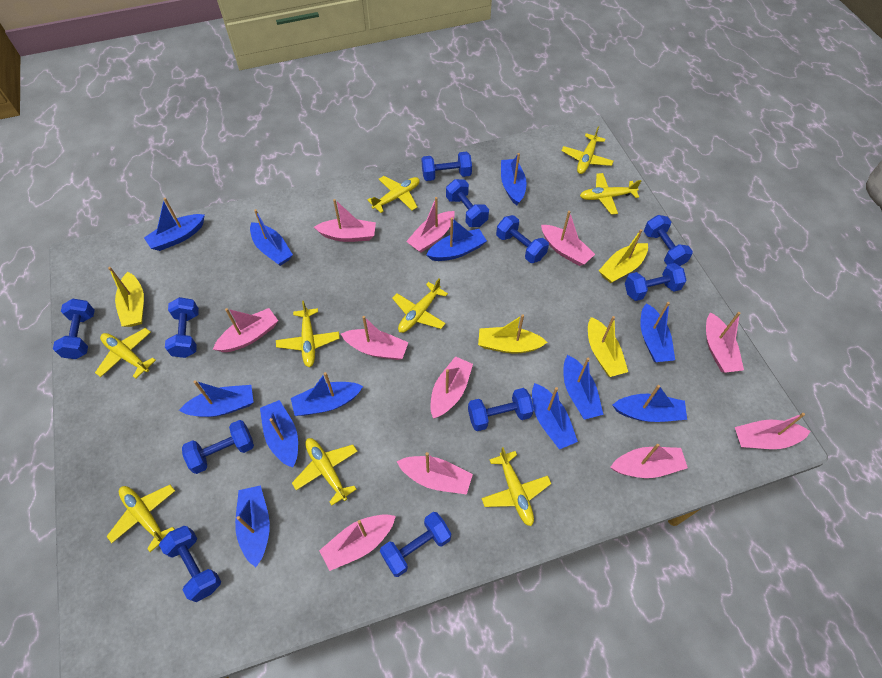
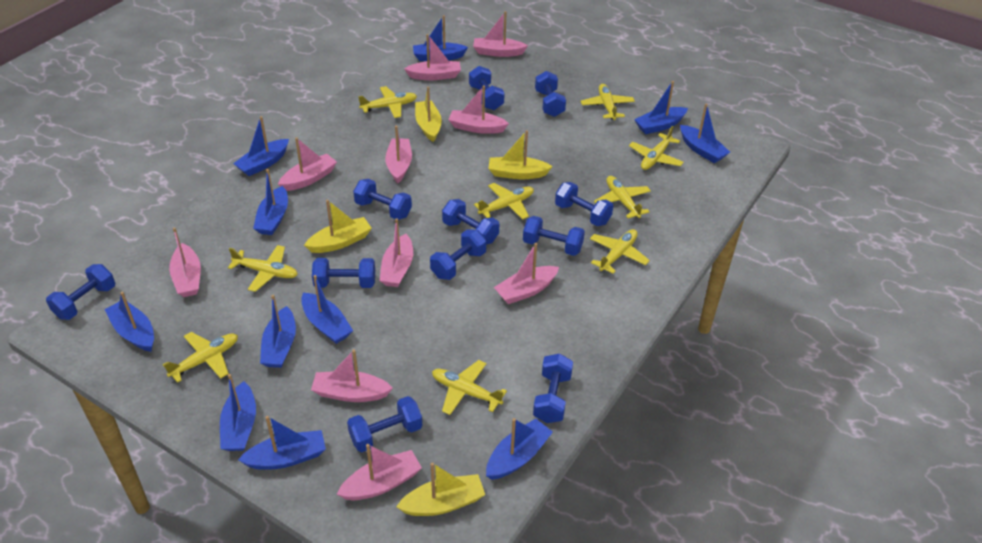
blue boat: [144,198,205,251] [179,380,254,417] [235,485,270,567] [250,209,293,266] [260,400,298,468] [291,372,363,416] [426,217,487,261] [501,153,527,206] [532,383,578,449] [564,355,603,420] [613,385,687,422] [640,302,675,362] = 12 -> [104,292,154,352] [220,374,256,451] [233,116,289,176] [238,416,326,470] [253,169,288,235] [260,295,296,368] [301,275,353,344] [413,15,468,61] [486,418,553,480] [634,81,688,134] [680,103,730,163] = 11
pink boat: [213,308,278,352] [314,199,376,242] [319,514,396,571] [341,316,408,360] [396,452,473,494] [406,197,455,253] [430,356,473,418] [541,211,595,266] [611,444,688,478] [706,312,744,373] [735,413,811,449] = 11 -> [169,227,201,297] [278,137,337,191] [311,349,393,402] [337,444,422,500] [379,218,413,287] [385,126,412,183] [404,34,461,80] [448,85,509,134] [473,11,528,57] [494,243,559,304] = 10

